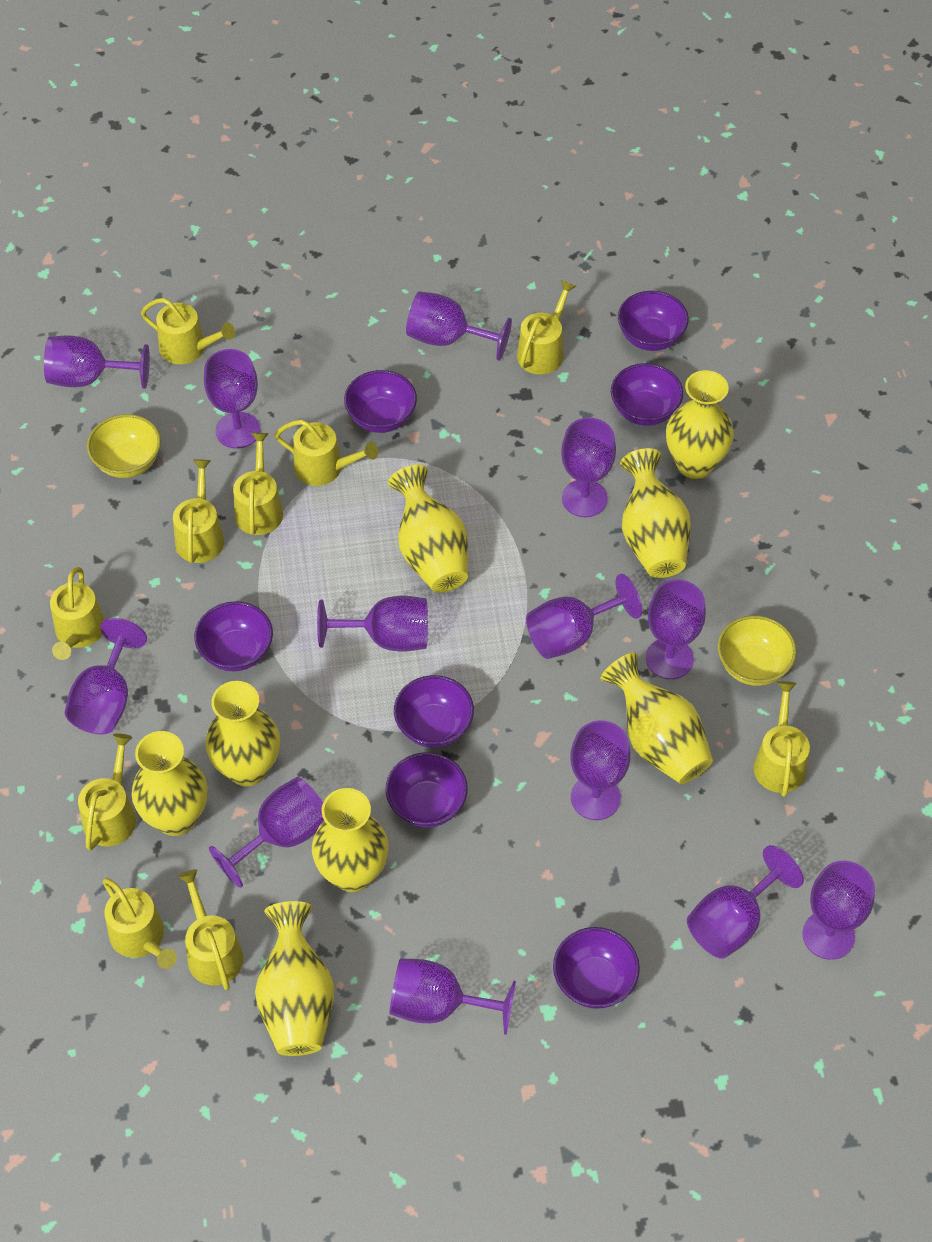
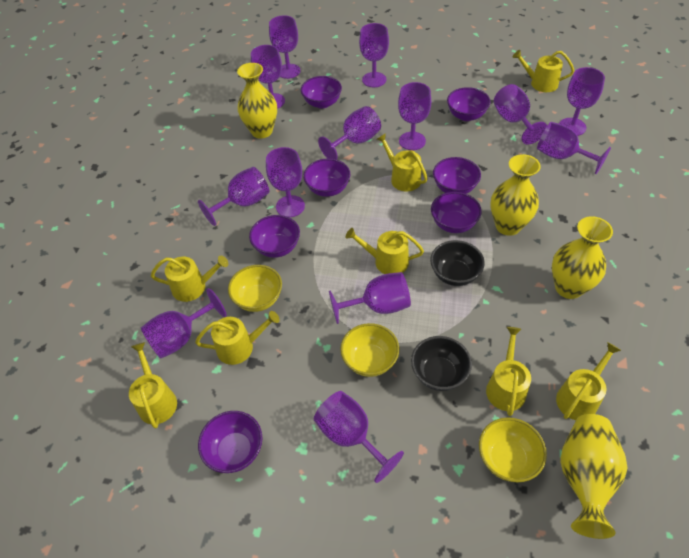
black bowl: none = 0 -> [411,336,472,391] [430,240,485,286] = 2
yellow bowl: [87,414,161,478] [718,615,797,686] = 2 -> [228,265,282,312] [340,323,399,377] [479,417,547,482] = 3
yellow vase: [131,731,208,836] [205,681,280,787] [255,901,334,1056] [312,788,389,892] [388,464,468,593] [600,652,713,784] [620,448,691,578] [666,370,734,479] = 8 -> [237,63,277,139] [490,154,541,236] [552,216,613,299] [560,414,627,539] = 4
yellow watering can: [50,567,105,660] [78,733,136,851] [102,878,177,969] [141,298,235,364] [173,460,224,563] [178,869,243,990] [233,433,283,535] [275,420,378,486] [517,280,576,375] [753,681,810,797] = 10 -> [129,342,177,429] [151,256,228,302] [195,311,280,365] [346,228,424,274] [377,133,428,192] [486,327,531,416] [513,50,574,92] [556,342,621,420] = 8

